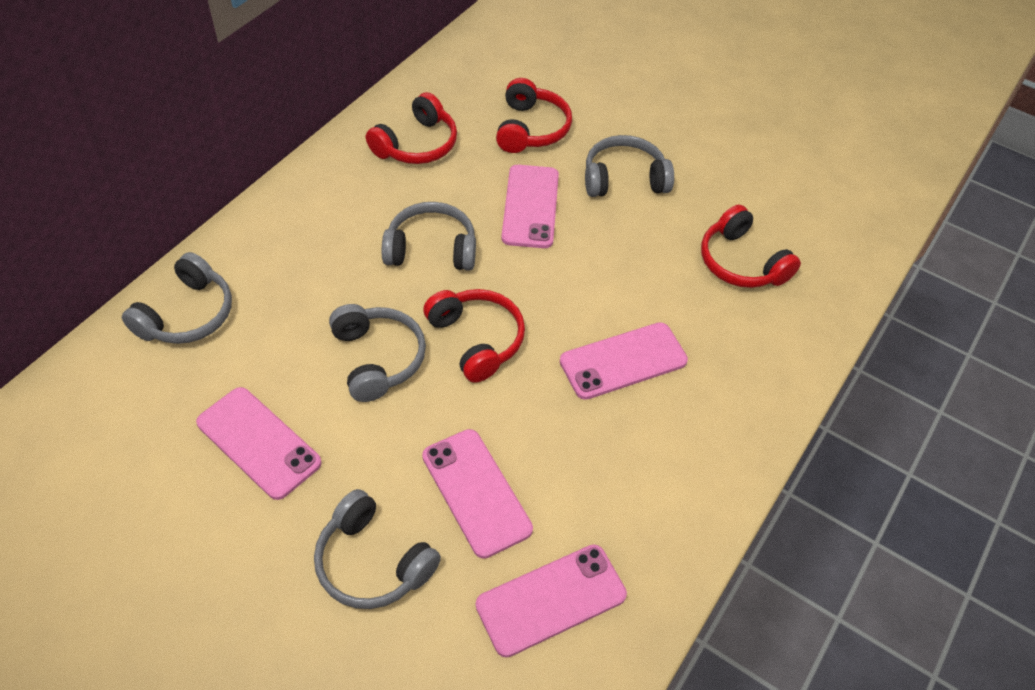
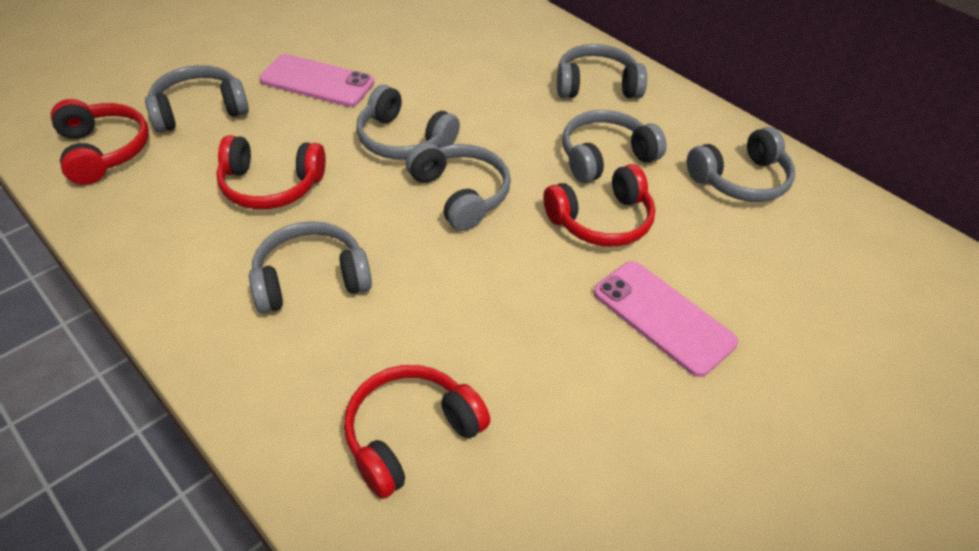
grey headphones: [122,252,232,344] [314,489,441,609] [329,304,426,402] [382,202,476,271] [585,135,674,197] = 5 -> [145,65,249,133] [249,221,372,313] [356,85,460,160] [406,143,511,231] [557,44,647,98] [562,110,667,183] [687,127,795,202] = 7
pink phone: [196,387,322,500] [422,429,533,559] [476,545,627,657] [501,165,559,248] [560,322,688,400] = 5 -> [259,54,374,107] [594,261,738,377] = 2

